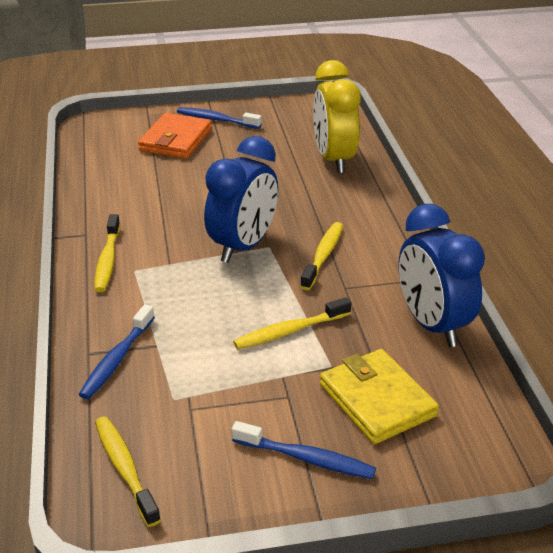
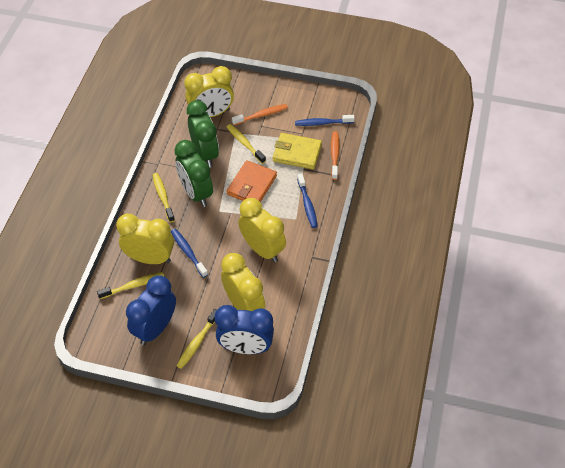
green clock: none = 0 -> [175,140,213,207] [187,100,219,168] = 2
orange toothbrush: none = 0 -> [232,104,288,125] [331,131,340,180] = 2
yellow clock: [313,60,361,173] = 1 -> [116,214,174,264] [184,66,234,117] [221,253,265,311] [238,198,286,262] = 4

